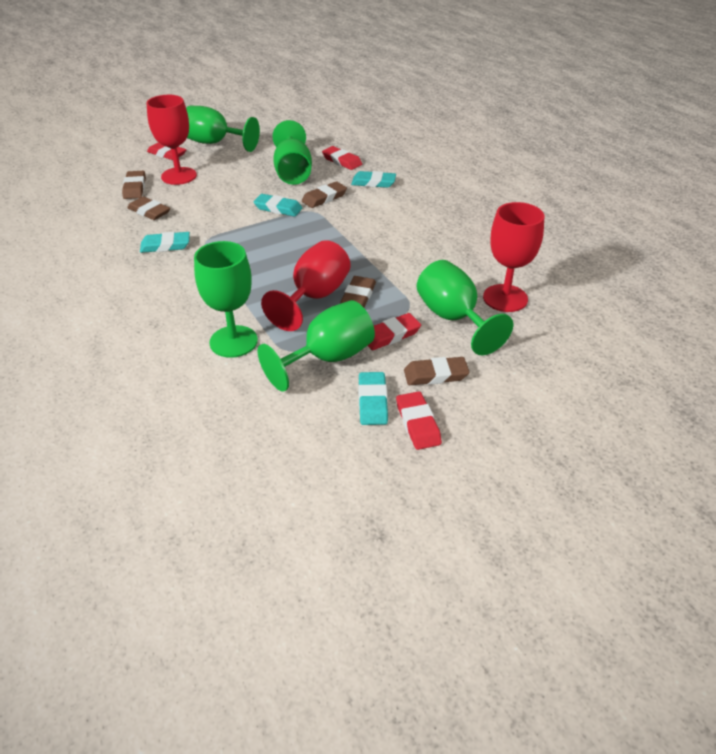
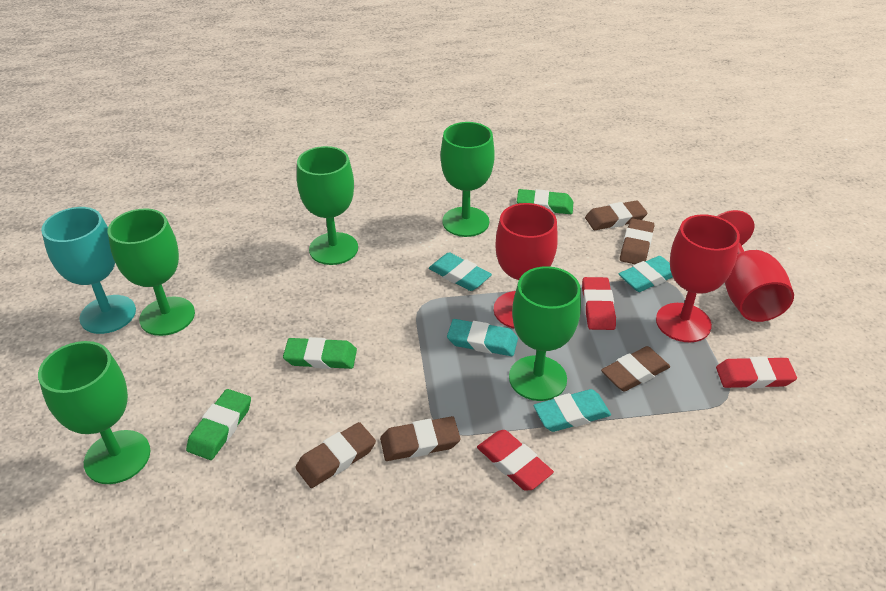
green eraser: none = 0 -> [186,389,251,460] [283,337,357,369] [517,189,573,214] = 3
red eraser: [147,142,186,160] [322,146,362,170] [368,313,421,350] [396,391,442,450] = 4 -> [477,430,554,491] [582,277,616,330] [716,356,797,388] = 3
turquoise goblet: none = 0 -> [41,207,136,334] = 1

